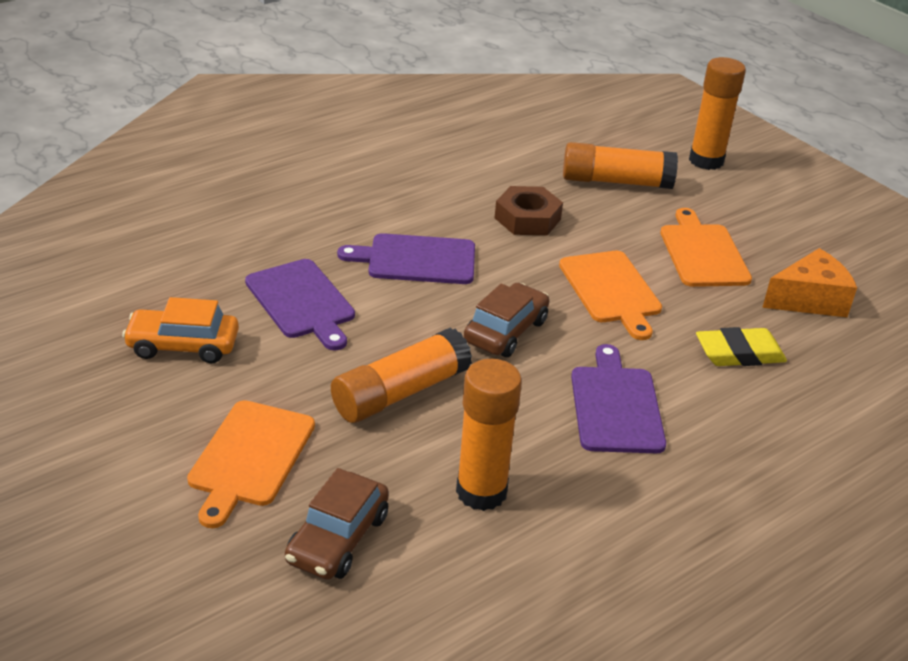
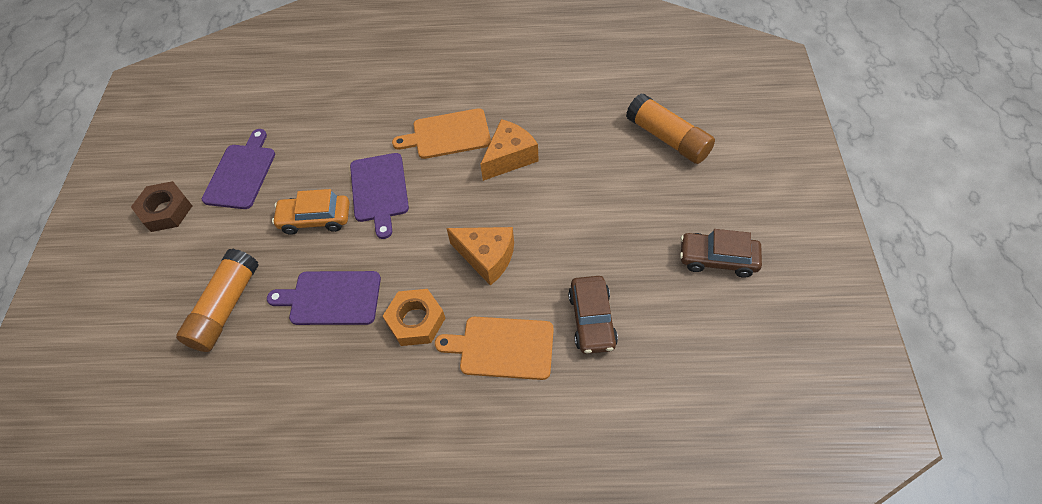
orange cheese: [762,248,857,317] = 1 -> [446,227,514,286] [480,119,539,181] = 2
orange cutting board: [187,400,315,528] [559,251,662,340] [660,208,752,287] = 3 -> [392,108,491,159] [435,317,554,380] = 2
orange glue stick: [331,328,472,423] [456,359,522,511] [563,142,678,189] [689,57,746,170] = 4 -> [176,249,258,352] [626,93,715,164] = 2
orange nut: none = 0 -> [383,289,445,346] = 1
yellow eraser: [696,327,787,366] = 1 -> none = 0

